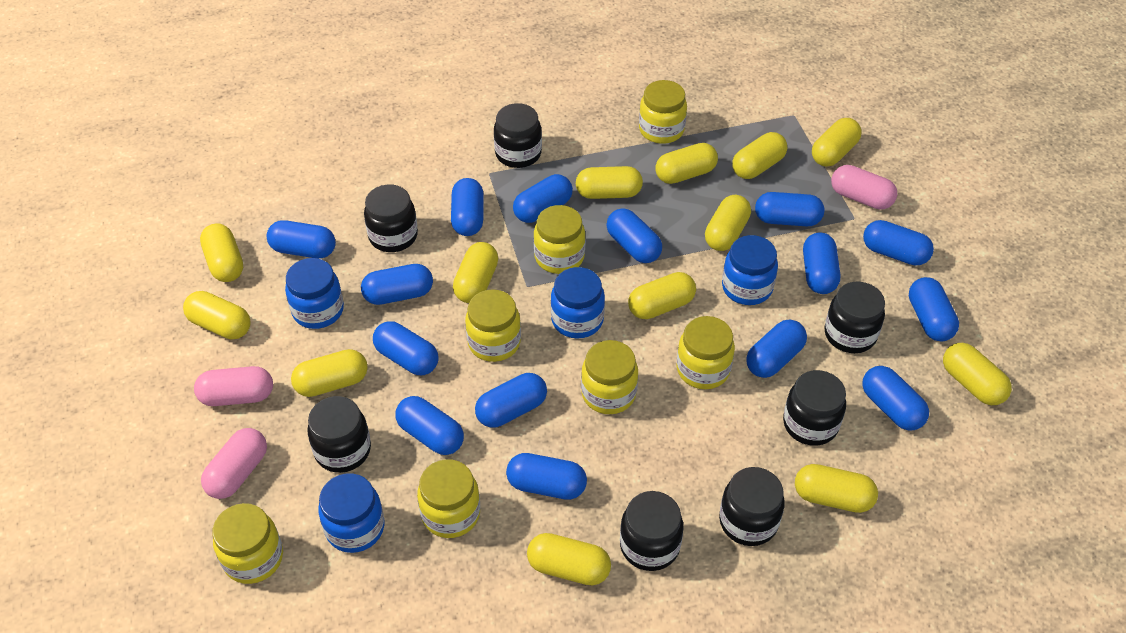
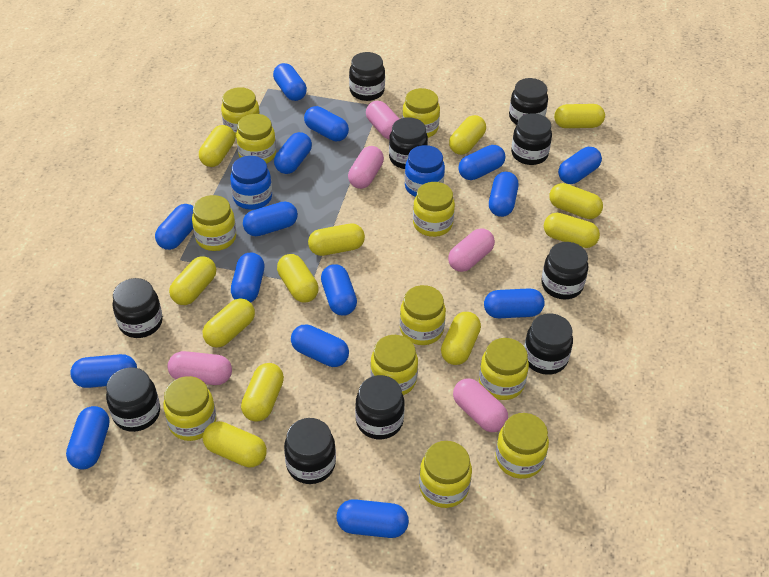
black jar: [308,396,371,473] [364,184,418,252] [494,103,542,168] [620,491,683,571] [719,467,785,546] [783,370,846,446] [824,282,885,353] = 7 -> [106,367,160,432] [113,278,163,338] [284,418,336,484] [349,52,385,101] [355,375,405,439] [389,117,428,169] [509,78,548,125] [511,113,552,165] [524,313,573,375] [541,242,588,299] = 10
blue jar: [285,258,344,329] [318,473,384,553] [551,267,605,338] [722,235,778,305] = 4 -> [230,156,272,210] [405,145,445,197] = 2
pink capsule: [194,366,273,406] [201,428,267,499] [831,165,897,210] = 3 -> [168,351,232,385] [348,146,384,189] [366,101,400,139] [448,228,495,272] [453,378,508,432] = 5
yellow capsule: [183,291,251,339] [200,223,243,282] [291,349,368,397] [453,242,498,303] [527,533,611,585] [576,166,643,199] [628,272,696,319] [656,143,718,184] [705,195,751,251] [732,132,787,179] [795,464,878,513] [812,118,862,167] [943,343,1012,405] = 13 -> [169,256,216,305] [199,125,235,167] [203,298,255,348] [203,421,267,468] [241,363,284,422] [277,254,319,302] [308,224,365,256] [441,312,481,365] [449,115,486,155] [544,213,600,248] [549,183,603,219] [554,104,605,128] = 12
yellow jar: [212,503,283,584] [417,459,480,538] [465,289,521,362] [534,205,585,274] [581,340,638,414] [639,80,687,144] [677,316,735,389] = 7 -> [163,376,216,441] [192,195,236,251] [221,87,260,137] [236,114,276,164] [370,335,418,395] [400,285,446,345] [402,88,440,138] [413,182,455,237] [419,441,472,508] [479,338,529,400] [495,413,549,479] = 11

